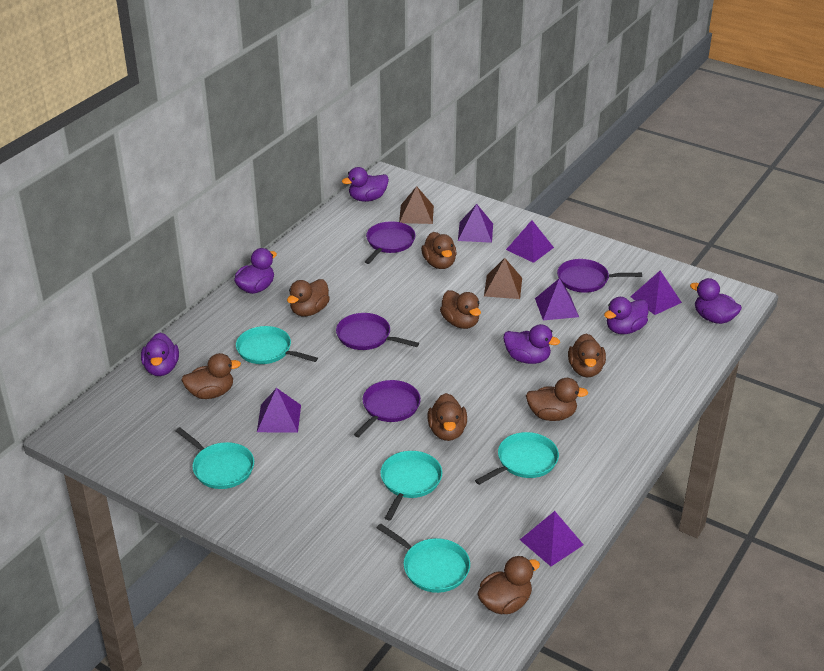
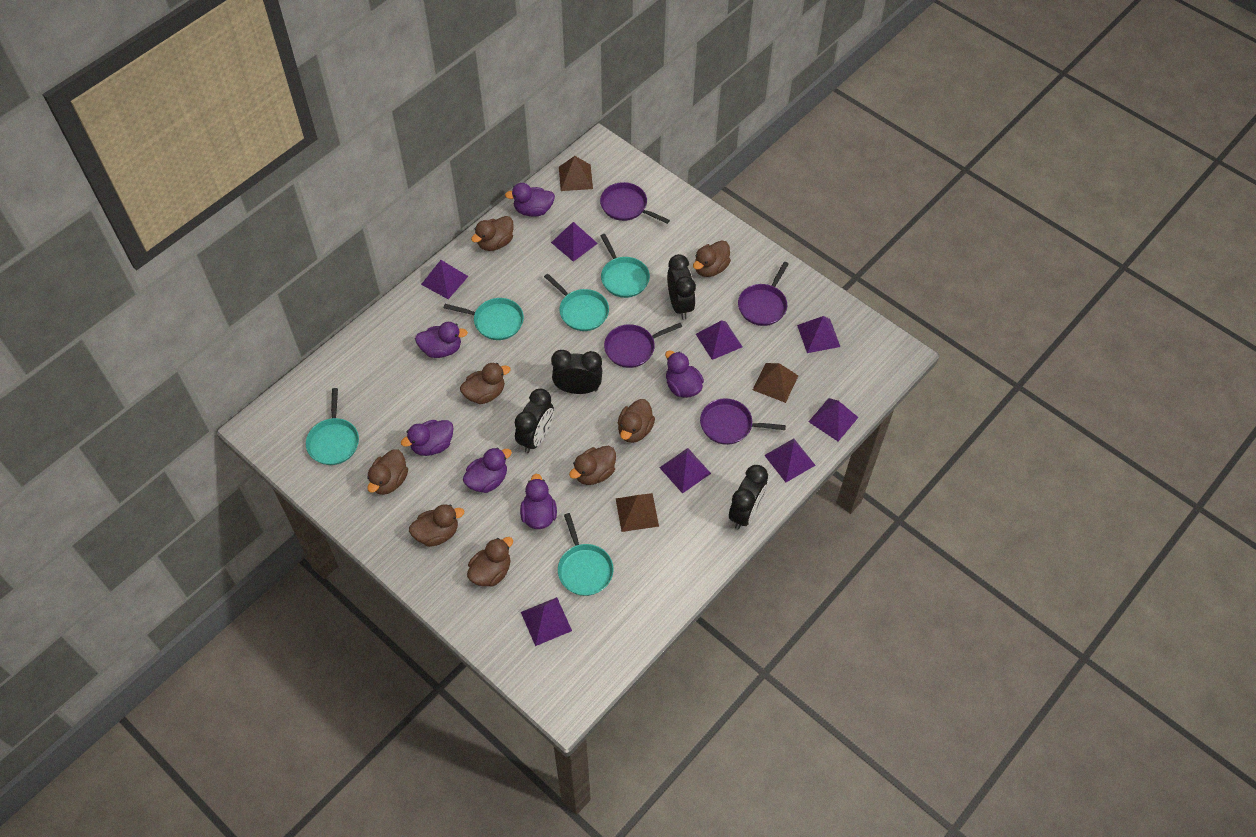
black clock: none = 0 -> [515,389,554,453] [551,350,602,394] [667,254,696,320] [729,465,768,529] = 4
brown pyramid: [399,186,434,224] [484,258,522,299] = 2 -> [559,156,593,191] [616,493,659,532] [753,363,798,403] = 3
purple pyramid: [257,388,301,433] [458,204,493,243] [506,220,554,263] [520,511,584,566] [535,278,579,320] [630,270,682,315] = 6 -> [421,260,469,299] [521,597,572,646] [551,222,598,262] [659,448,711,494] [696,320,742,360] [764,439,816,482] [797,316,840,353] [808,398,859,441] = 8

